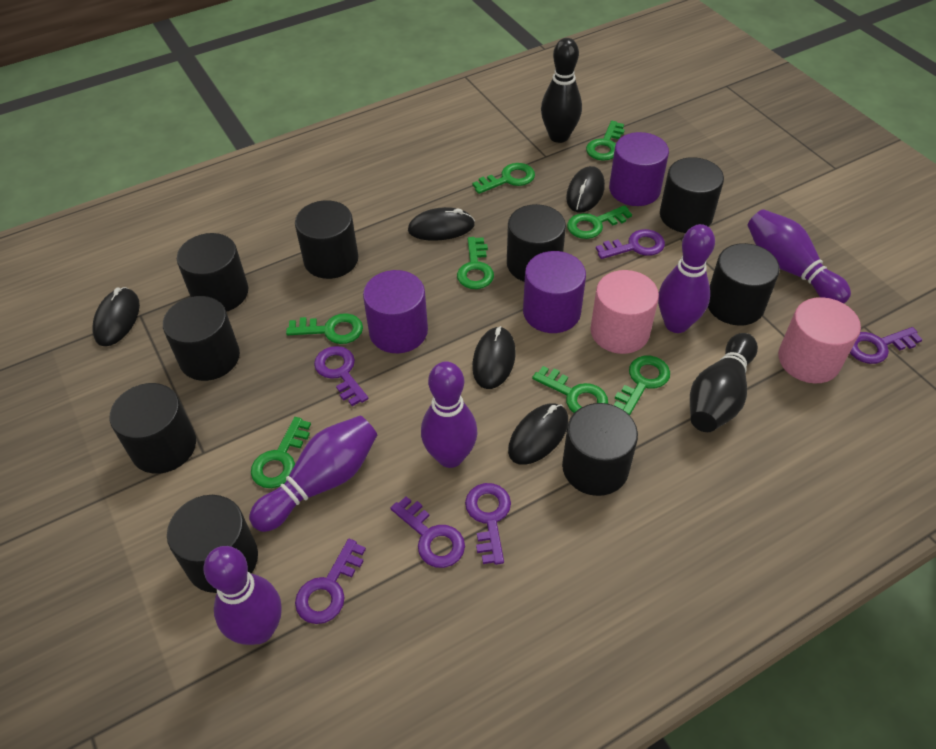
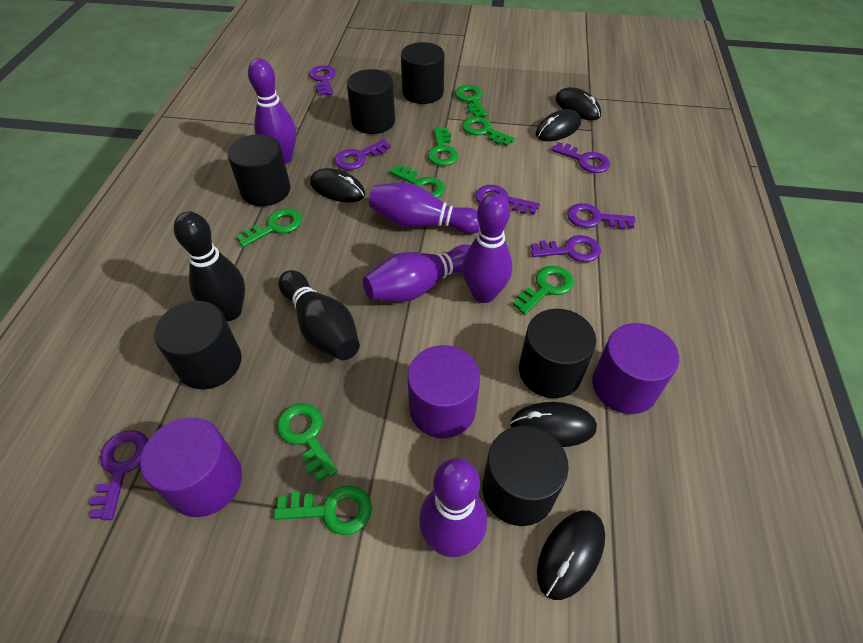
black cylinder: [109,383,196,474] [163,296,240,381] [167,495,258,593] [177,233,249,312] [295,200,358,279] [507,204,566,282] [562,403,638,496] [660,157,724,233] [708,243,780,326] = 9 -> [154,301,242,390] [227,134,290,206] [347,69,395,134] [401,42,445,104] [482,425,569,526] [519,309,596,398] = 6
pink cylinder: [590,270,659,354] [778,297,861,383] = 2 -> none = 0
purple key: [295,539,366,624] [314,346,368,406] [390,496,465,568] [465,483,511,565] [596,229,665,259] [850,327,923,364] = 6 -> [89,430,148,521] [309,65,336,96] [334,139,391,170] [475,185,540,215] [531,235,601,262] [551,142,610,173] [567,203,635,230] = 7

